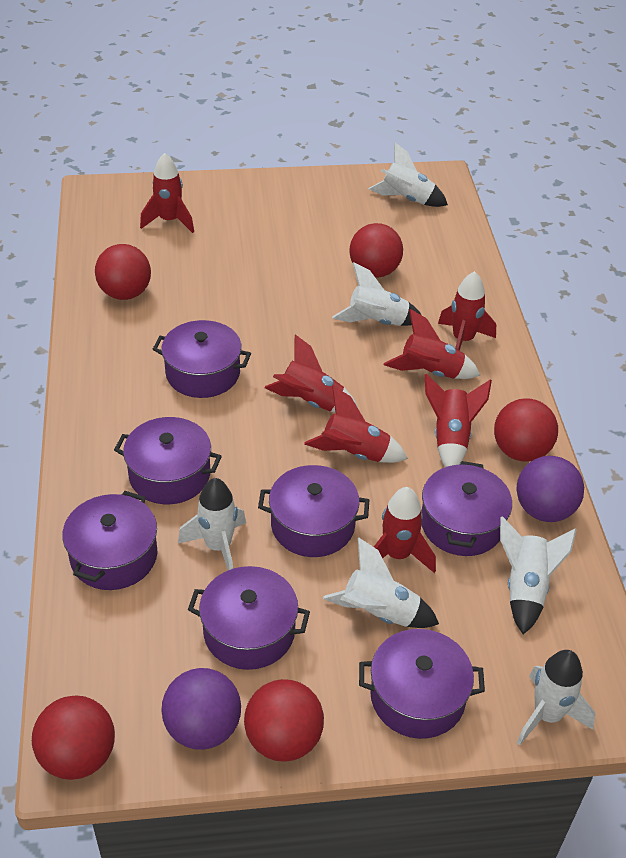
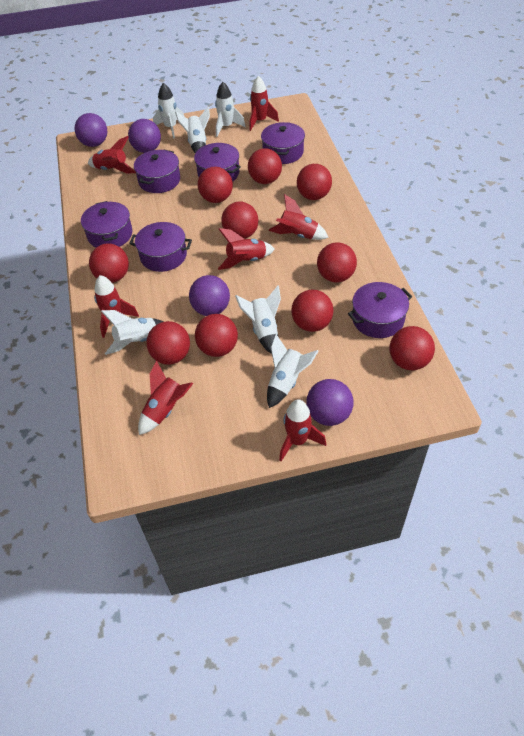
purple ball: [161,668,241,750] [516,456,584,522] = 2 -> [74,113,107,147] [128,119,161,153] [189,275,230,316] [307,379,354,426] = 4
purple pot: [62,491,157,590] [114,417,222,504] [153,320,251,398] [188,566,310,670] [258,465,369,557] [359,629,485,739] [421,461,512,556] = 7 -> [81,201,132,247] [129,222,192,272] [134,150,180,193] [194,143,241,181] [261,122,305,164] [348,282,412,338] = 6
red ball: [32,696,115,780] [95,244,151,300] [244,679,324,762] [349,223,403,278] [494,398,558,462] = 5 -> [89,243,129,283] [147,321,190,365] [195,314,238,357] [198,167,233,203] [221,202,258,239] [248,148,282,184] [291,290,334,332] [297,164,332,200] [317,243,357,282] [389,326,435,370] = 10

